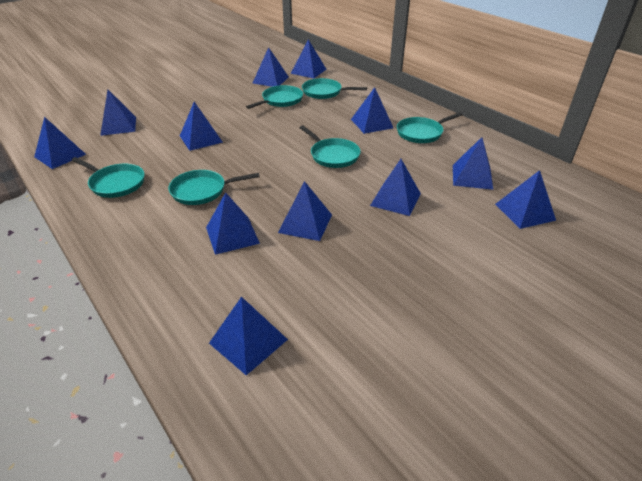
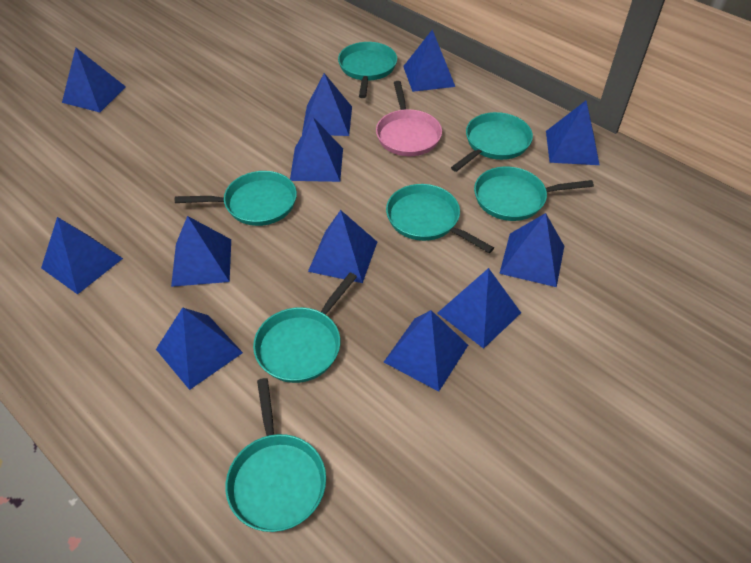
pink pan: none = 0 -> [376,81,442,156] = 1
turquoise pan: [72,157,145,198] [168,170,260,205] [246,85,303,109] [299,125,361,168] [302,78,367,99] [397,112,463,143] = 6 -> [175,171,297,226] [225,378,326,532] [253,273,357,383] [338,42,397,98] [386,184,494,253] [451,112,533,172] [474,167,594,221] = 7

